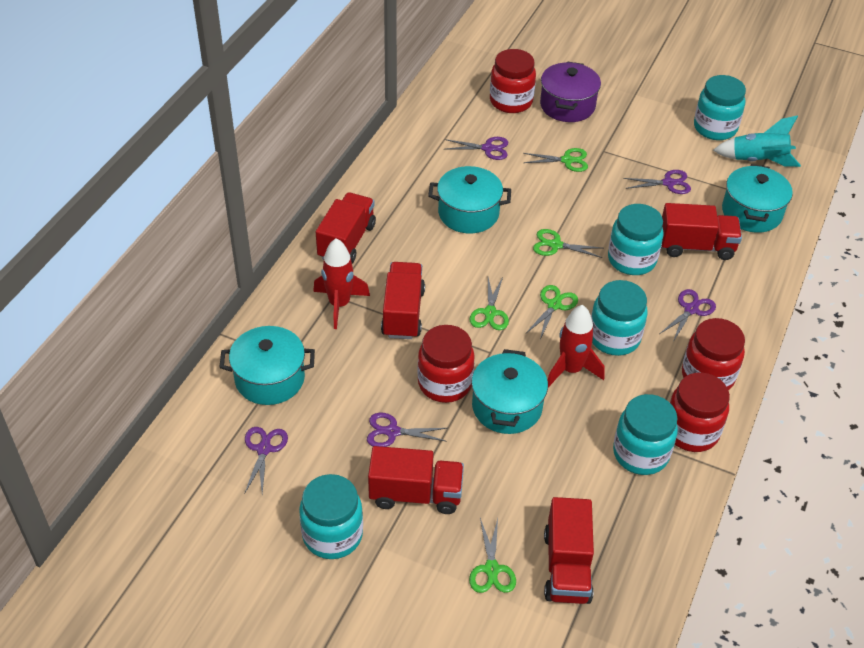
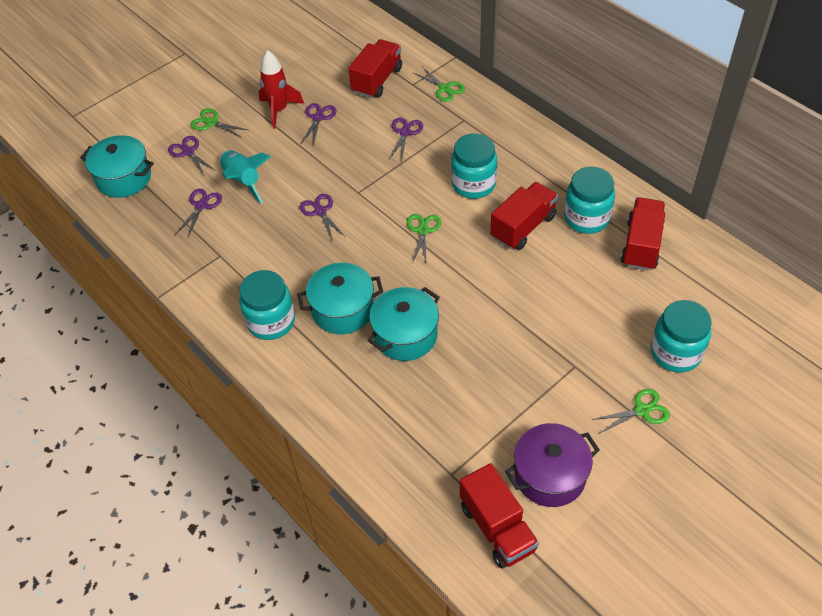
green scissors: [469,277,509,330] [469,518,516,593] [523,148,588,172] [526,285,578,339] [533,229,602,258] = 5 -> [191,108,248,138] [407,214,441,266] [414,67,465,102] [592,389,670,433] = 4
red jar: [417,325,474,403] [490,49,536,113] [670,372,730,452] [682,318,745,391] = 4 -> none = 0
red rocket: [313,238,370,329] [547,305,604,387] = 2 -> [259,50,304,129] = 1
red truck: [316,192,376,264] [368,446,464,514] [381,262,425,339] [544,497,594,604] [661,203,742,260] = 5 -> [348,39,402,98] [460,463,539,569] [490,182,558,250] [621,197,665,271] = 4
turquoise jar: [299,474,363,559] [591,280,648,356] [608,204,664,275] [613,394,678,475] [694,75,746,140] = 5 -> [239,270,295,340] [451,133,497,199] [564,167,615,234] [651,300,712,372] = 4
turquoise pot: [219,326,315,405] [428,166,511,233] [471,349,548,434] [722,164,793,233] = 4 -> [80,135,154,198] [297,263,383,334] [368,287,440,361] = 3

